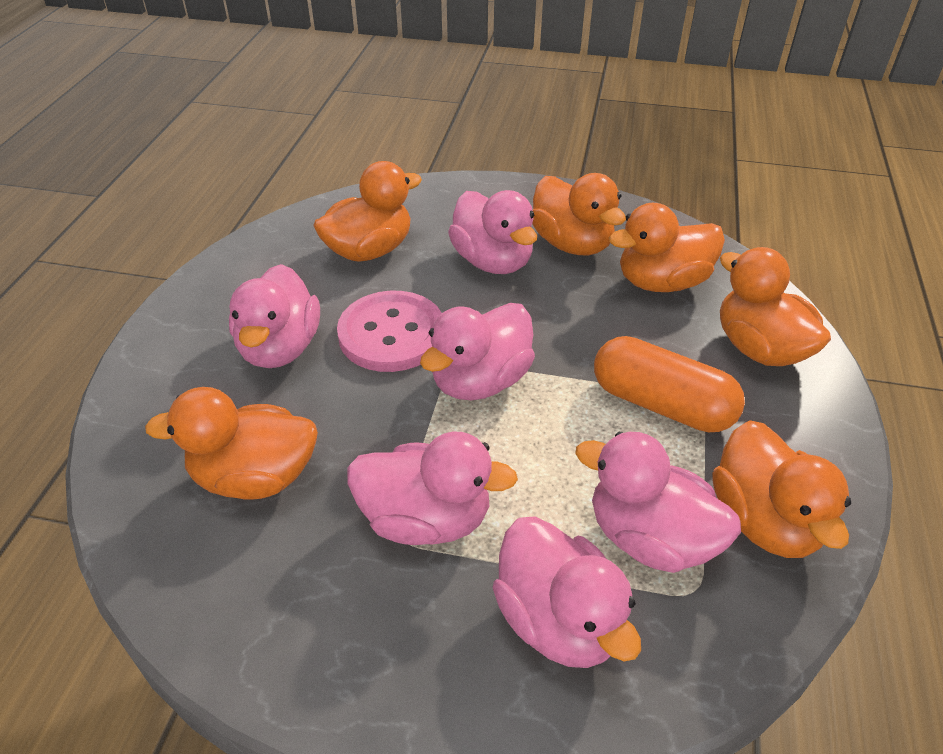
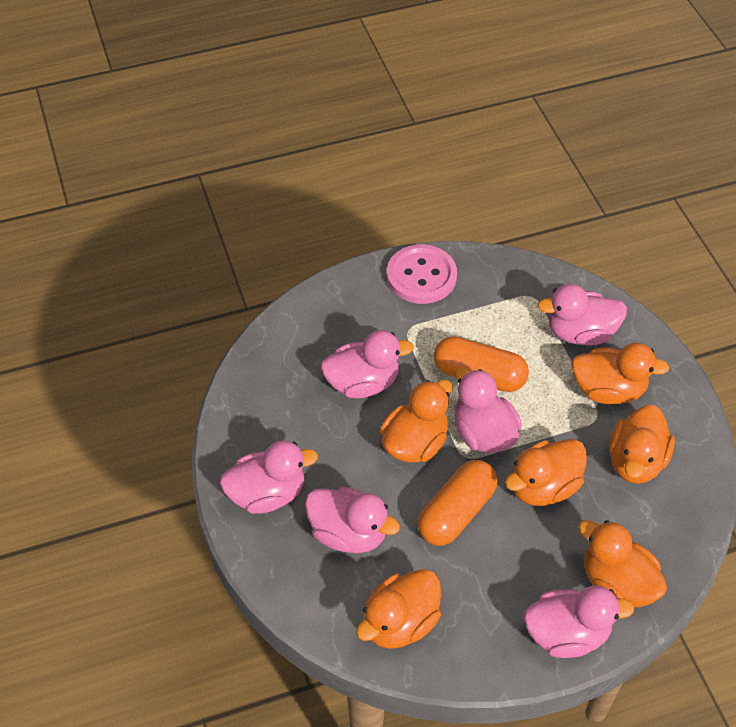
orange capsule: [594,336,745,432] = 1 -> [418,460,498,546] [433,336,529,392] = 2

